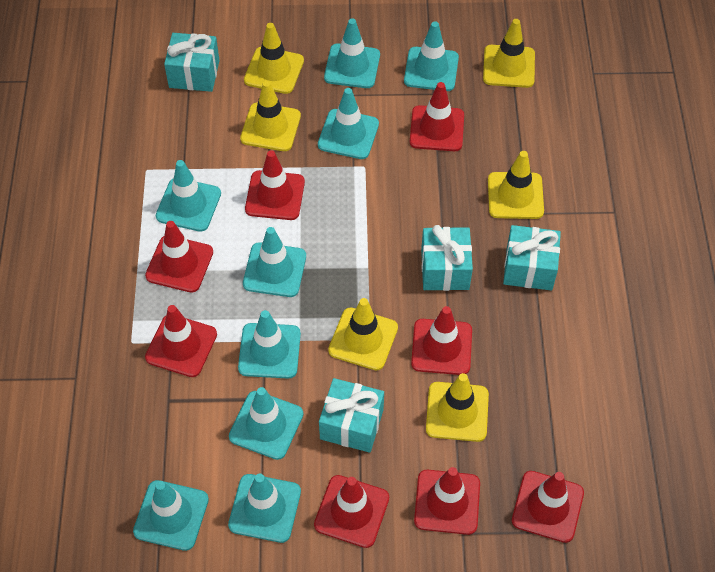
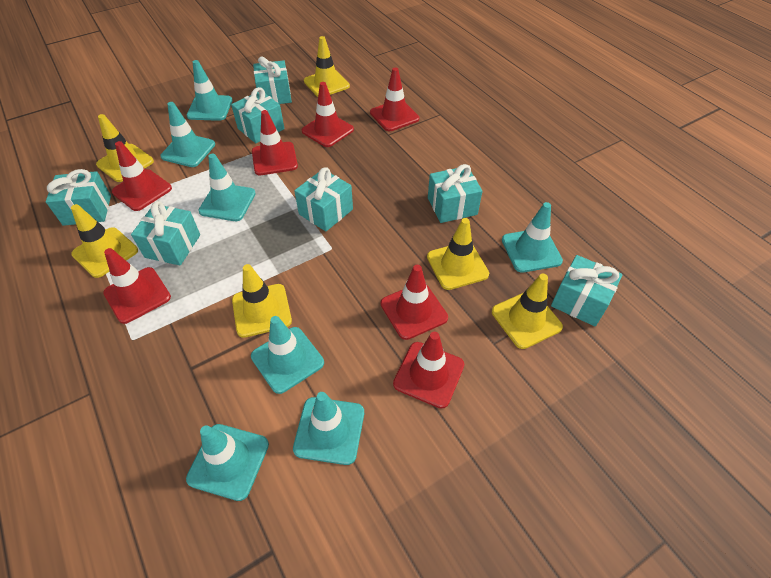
red traffic cone: [145,221,213,293] [145,305,217,377] [245,150,305,220] [314,475,389,548] [410,82,464,151] [411,306,472,375] [414,467,480,535] [512,471,584,543] = 8 -> [103,248,171,324] [112,141,172,211] [252,110,298,175] [302,82,354,147] [370,68,419,131] [381,265,448,340] [393,332,464,409] = 7
turquoise gift: [164,33,220,92] [319,378,384,453] [421,225,473,291] [503,225,561,290] = 4 -> [46,169,111,226] [131,201,200,266] [231,87,285,143] [253,56,292,104] [294,168,353,231] [428,164,483,223] [551,255,622,327] = 7
turquoise traffic cone: [133,480,209,551] [156,160,221,232] [228,473,301,543] [229,387,303,460] [238,310,301,379] [243,227,306,297] [318,88,379,159] [324,18,380,88] [404,21,459,91] = 9 -> [160,102,215,167] [186,424,269,501] [187,60,232,121] [198,153,256,221] [251,316,324,394] [293,392,364,465] [502,202,563,273] = 7

